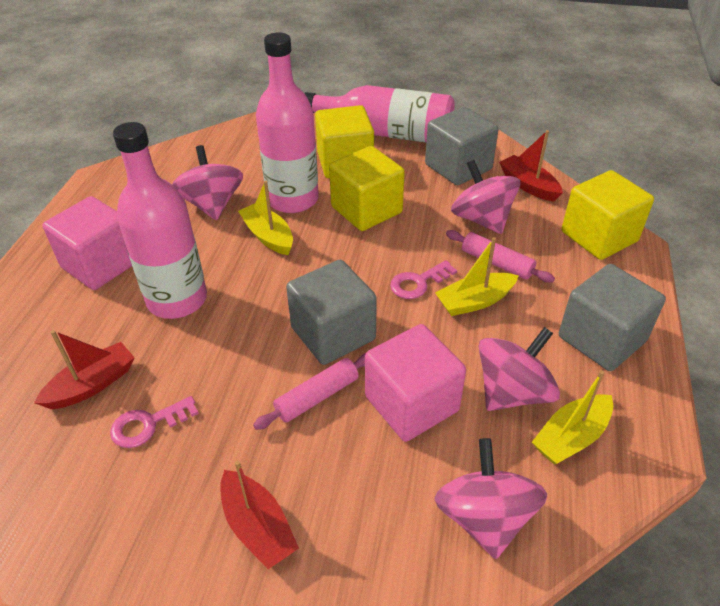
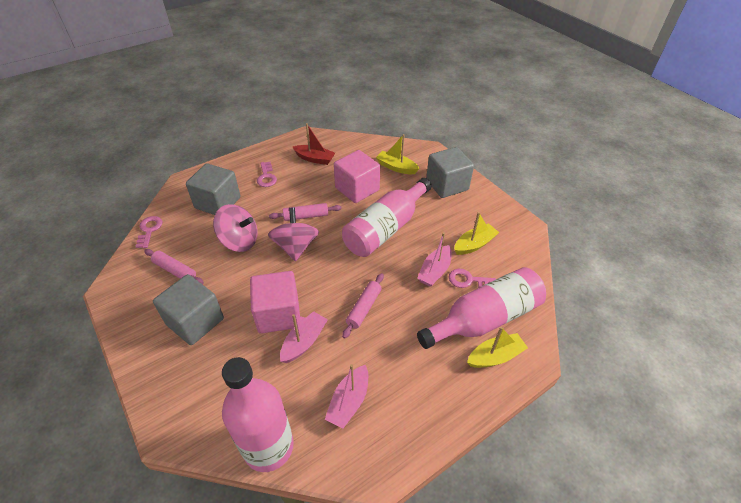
pink boat: none = 0 -> [280,311,328,363] [325,364,368,428] [417,232,452,287] = 3
pink key: [110,396,199,448] [390,260,457,299] = 2 -> [135,216,163,248] [257,162,277,187] [449,269,496,288] = 3
pink rolling pin: [253,353,366,430] [446,230,555,283] = 2 -> [144,249,204,285] [269,203,342,221] [342,273,384,339] = 3
pink spinning top: [172,145,243,220] [434,438,547,559] [451,160,520,234] [479,327,560,411] = 4 -> [213,204,258,252] [268,208,319,261] = 2
red boat: [34,330,135,409] [220,460,299,569] [499,130,563,202] = 3 -> [293,123,335,165] = 1
yellow cube: [315,105,374,178] [329,146,405,231] [561,170,654,260] = 3 -> none = 0

